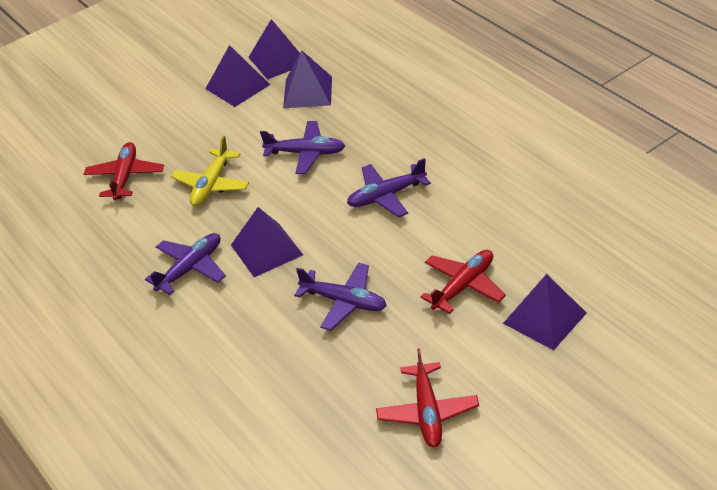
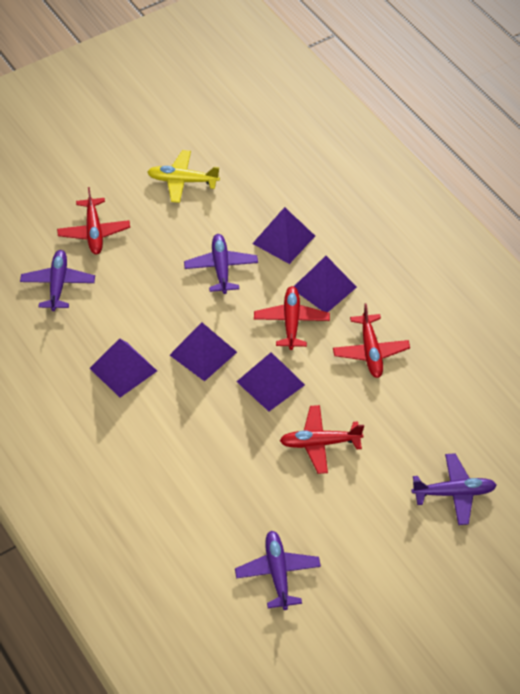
red plane: [84,142,164,200] [376,348,479,447] [420,250,506,314] = 3 -> [57,187,130,255] [254,286,330,350] [280,405,364,474] [333,303,410,378] = 4

